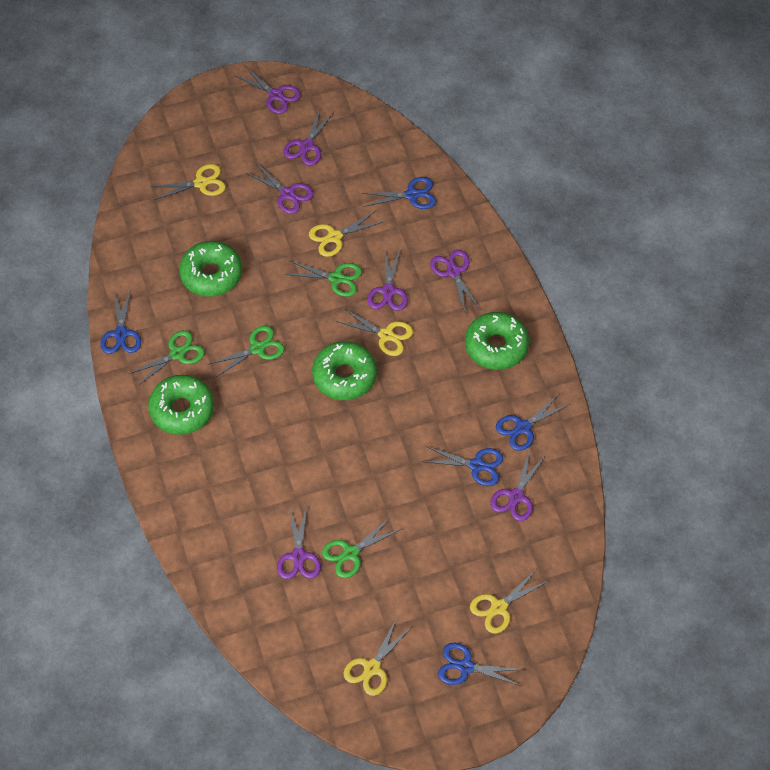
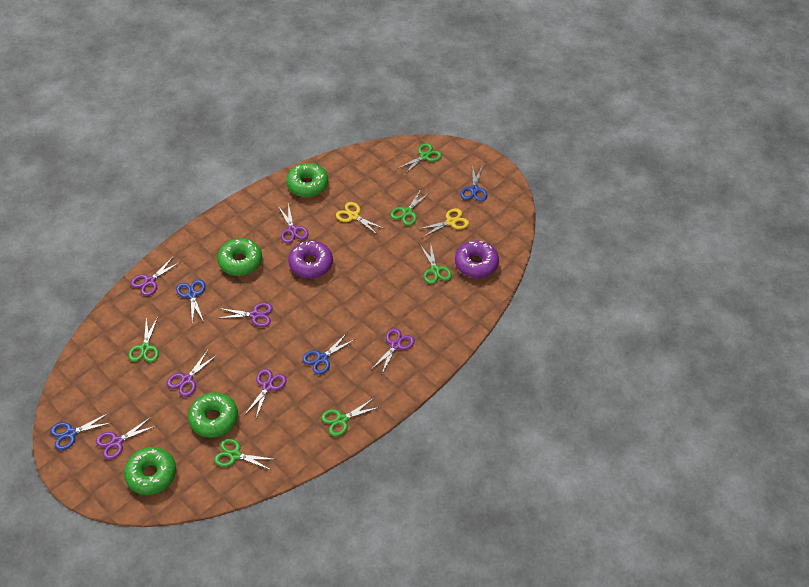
blue scissors: [100,289,141,354] [362,177,436,209] [422,446,503,486] [438,643,525,686] [496,394,570,451] = 5 -> [50,413,111,450] [176,279,205,323] [302,333,354,375] [461,165,487,202] = 4
green scissors: [129,330,205,386] [207,325,285,378] [285,261,362,297] [322,517,401,578] = 4 -> [128,317,159,362] [214,438,273,470] [321,398,380,437] [390,189,430,226] [397,143,442,175] [420,241,452,284] = 6
purple donut: none = 0 -> [288,241,333,278] [455,241,499,278] = 2
yellow scissors: [151,164,226,200] [309,211,383,257] [336,308,413,356] [344,620,410,696] [470,570,548,633] = 5 -> [336,202,385,235] [419,208,469,238] = 2

